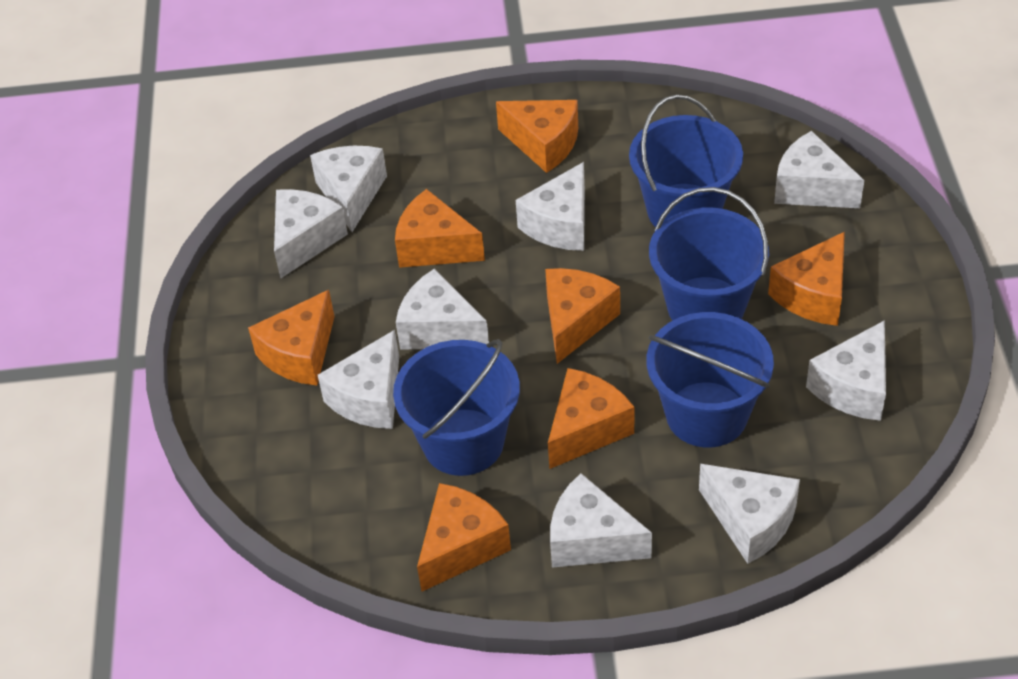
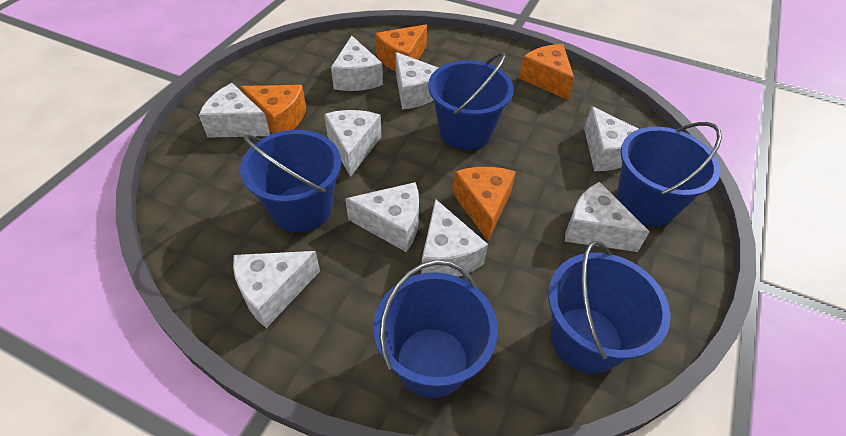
blue bucket: [393,339,520,476] [629,94,743,227] [647,312,774,448] [649,187,769,321] = 4 -> [240,130,341,233] [373,260,498,398] [428,52,514,150] [548,241,671,374] [616,122,722,226] = 5
orange cheese: [248,290,335,385] [395,189,485,268] [417,483,511,591] [496,100,578,173] [545,268,620,364] [548,368,634,469] [768,232,845,326] = 7 -> [240,85,306,134] [376,25,427,72] [453,167,516,241] [519,44,575,100] = 4

